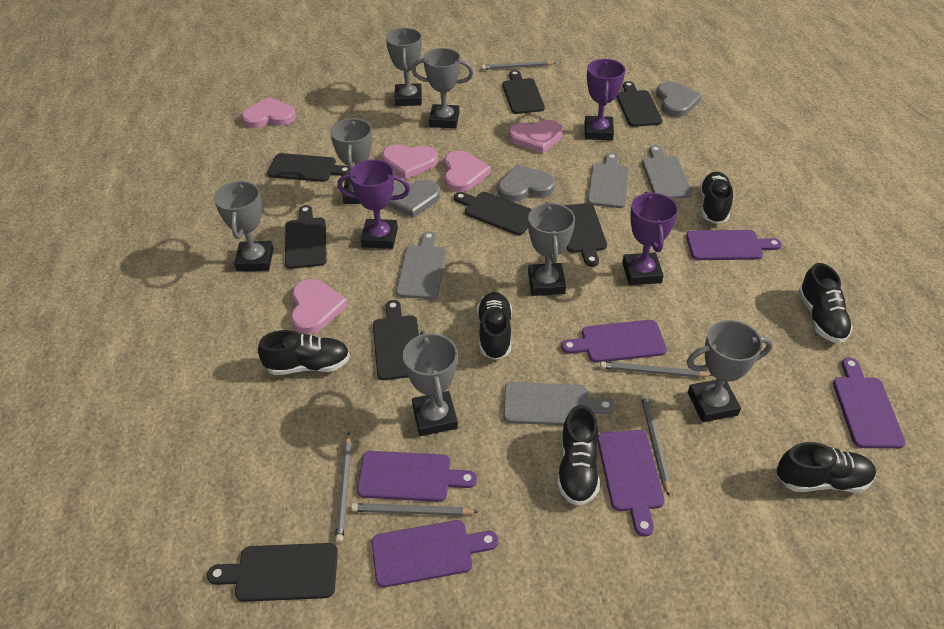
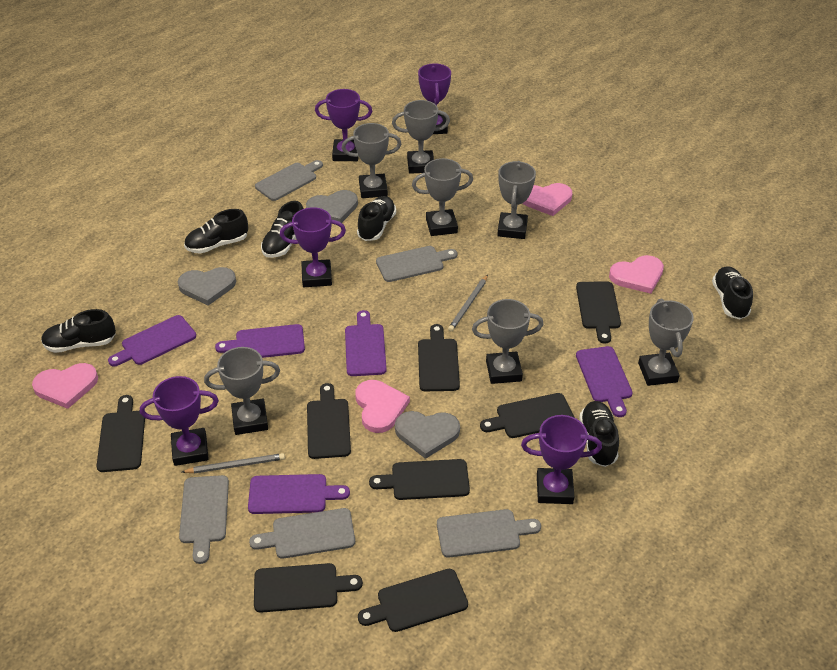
grey cutting board: [396,231,446,299] [504,382,615,425] [587,153,629,208] [642,145,692,199] = 4 -> [179,475,229,564] [249,508,355,559] [255,160,323,201] [376,246,458,282] [437,509,541,558] = 5
grey pencil: [335,432,351,543] [351,503,478,516] [482,61,555,70] [600,362,713,378] [641,394,670,497] = 5 -> [182,453,285,474] [448,275,488,331] = 2
pink heart: [242,97,296,128] [290,279,348,334] [382,145,438,179] [444,151,491,192] [509,120,563,154] = 5 -> [32,363,98,409] [355,380,410,433] [523,183,572,216] [609,255,664,294] = 4
purple cutting board: [357,451,477,502] [371,520,498,588] [561,320,667,363] [598,430,665,537] [686,230,782,260] [833,357,906,449] = 6 -> [108,315,196,366] [215,324,305,358] [248,474,350,514] [345,310,387,376] [576,346,633,417] = 5
purple trophy: [337,159,410,249] [585,59,625,140] [622,192,678,285] = 3 -> [140,376,219,466] [280,207,346,287] [315,89,372,161] [418,63,451,134] [521,415,602,504] = 5

